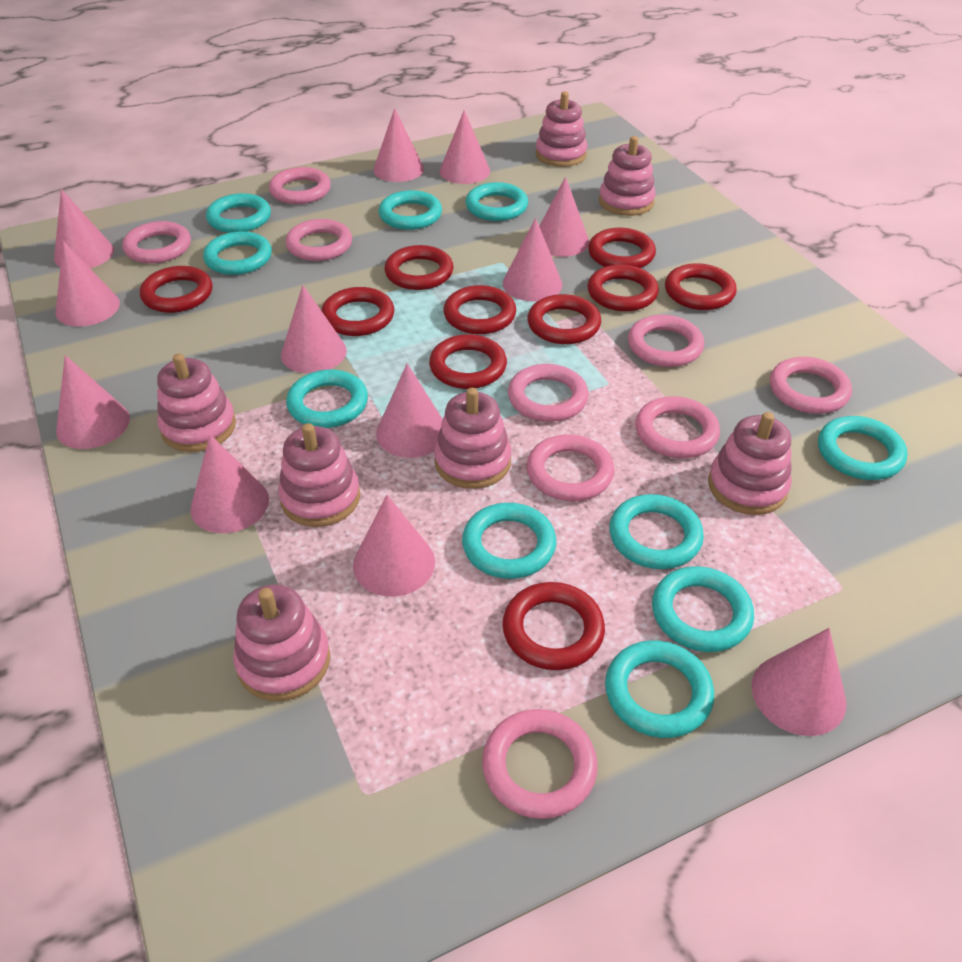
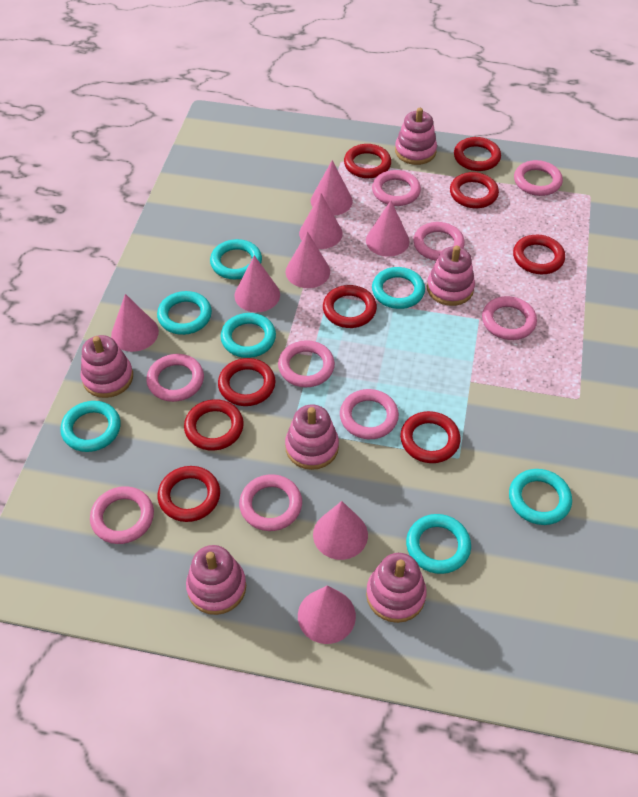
pink cone: [54,189,114,268] [56,241,120,327] [56,355,130,449] [191,435,269,533] [281,285,347,373] [353,495,435,597] [373,108,424,182] [376,364,443,458] [440,110,490,184] [503,218,562,301] [539,177,589,257] [751,628,846,736] = 12 -> [111,294,159,352] [235,255,280,312] [286,231,330,288] [298,585,356,644] [299,193,342,249] [311,160,353,216] [313,501,368,560] [366,201,409,257] = 8
pink stacking toy: [157,353,236,452] [233,584,330,701] [278,423,360,527] [434,388,511,489] [535,91,588,167] [599,136,656,216] [708,412,792,515] = 7 -> [81,335,133,398] [186,545,246,615] [285,404,339,470] [366,553,427,623] [395,108,437,165] [427,246,475,306] = 6
red ring: [140,266,212,313] [321,287,394,336] [385,245,453,290] [429,334,507,389] [444,285,516,334] [502,582,605,670] [528,294,601,344] [587,264,659,311] [588,228,656,268] [665,263,737,310] = 10 -> [158,466,220,522] [184,399,244,451] [218,358,275,406] [323,285,377,328] [344,144,391,178] [400,411,461,463] [450,172,499,208] [454,137,501,171] [513,235,565,274] = 9
turquoise ring: [203,231,272,275] [206,193,271,233] [286,369,368,428] [379,190,442,230] [462,503,556,579] [466,182,528,221] [605,640,714,738] [609,494,704,569] [652,566,754,652] [818,416,907,480] = 10 -> [60,401,121,452] [157,291,212,335] [210,239,262,279] [220,313,276,358] [372,267,425,309] [406,514,471,574] [509,469,572,525] = 7

